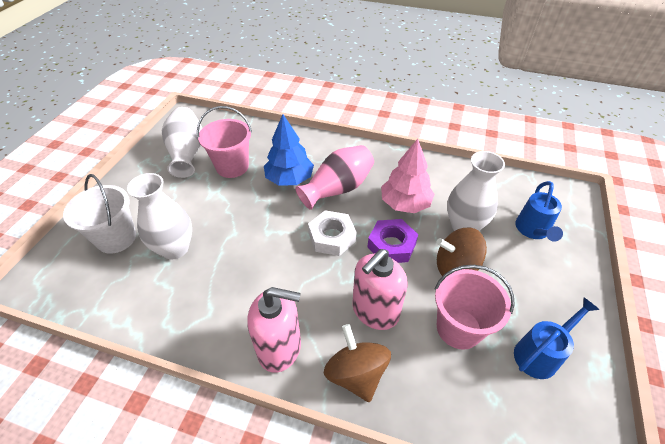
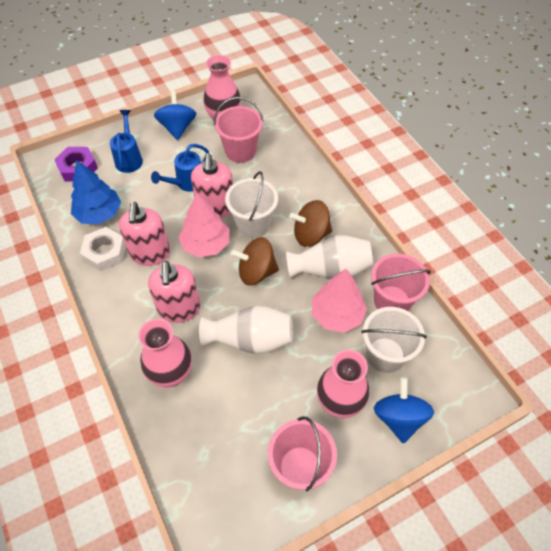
blue spinning top: none = 0 -> [154,90,196,140] [374,377,434,443] = 2
pink bucket: [197,106,252,178] [435,265,515,350] = 2 -> [214,97,264,163] [268,416,337,491] [371,254,431,311] = 3
pink soap dispenser: [247,287,301,373] [352,249,408,330] = 2 -> [119,202,170,266] [148,261,200,323] [191,153,233,218] = 3
pink tree: [381,139,435,213] = 1 -> [178,193,229,257] [312,269,367,333] = 2
pink vase: [295,145,374,210] = 1 -> [138,319,192,387] [204,55,241,121] [317,350,369,418] = 3
white bucket: [63,174,136,254] = 1 -> [225,171,278,238] [361,307,427,373] = 2
white vase: [127,173,192,260] [162,107,202,178] [447,151,505,231] = 3 -> [199,306,293,354] [286,235,373,279] = 2

